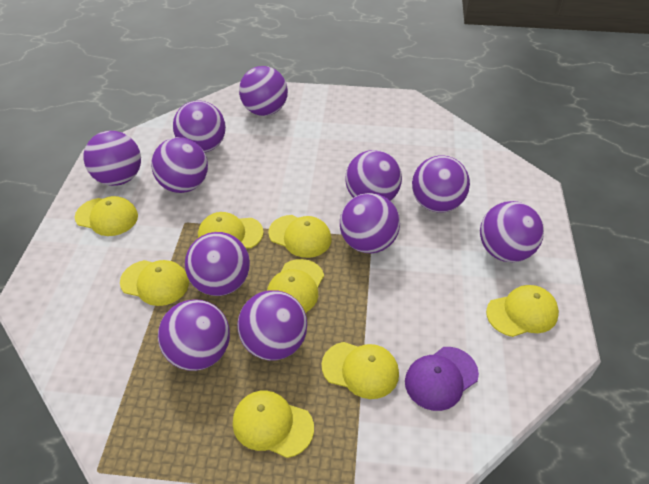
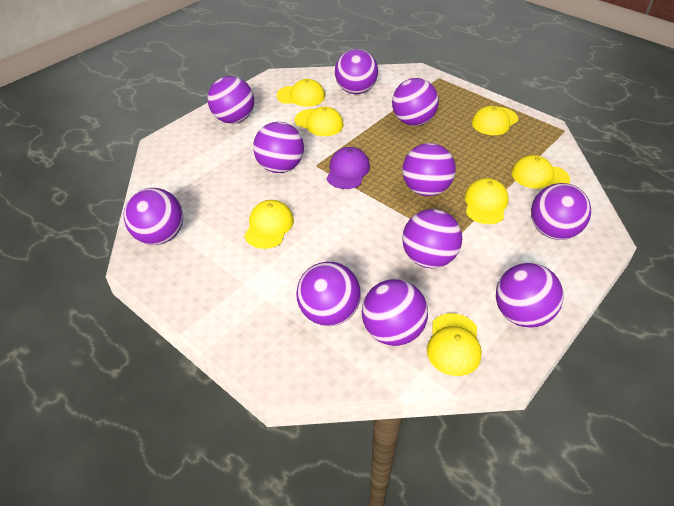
yellow cap: [75,196,138,236] [120,260,189,306] [198,212,264,248] [233,391,314,458] [267,259,324,313] [268,215,332,258] [322,342,399,399] [486,285,559,337] = 8 -> [244,200,294,249] [277,79,325,107] [295,106,344,136] [427,313,482,376] [465,178,509,224] [472,106,518,135] [512,155,570,189] = 7

